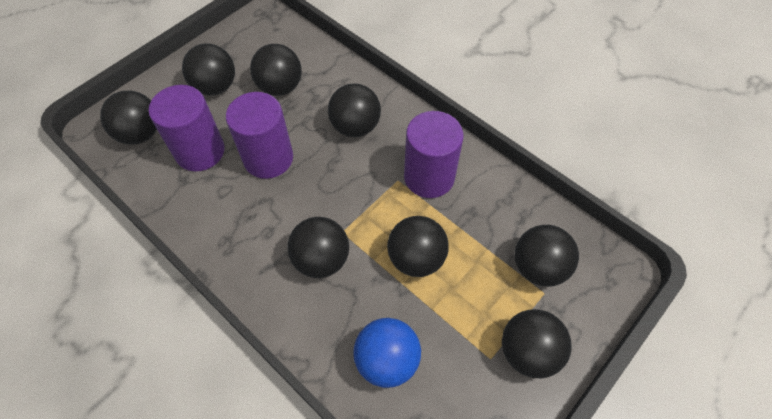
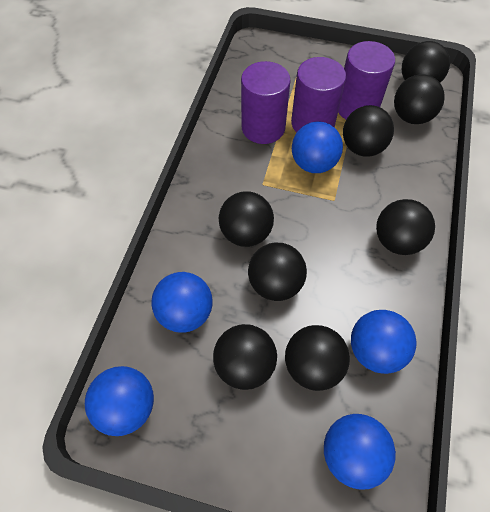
blue ball: [354,318,421,388] = 1 -> [85,366,154,436] [152,272,213,333] [292,121,343,173] [324,414,396,489] [351,310,417,374] = 5

